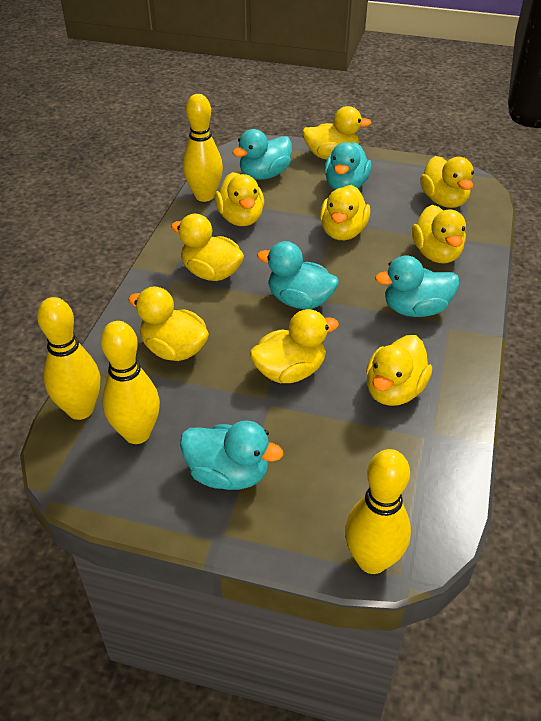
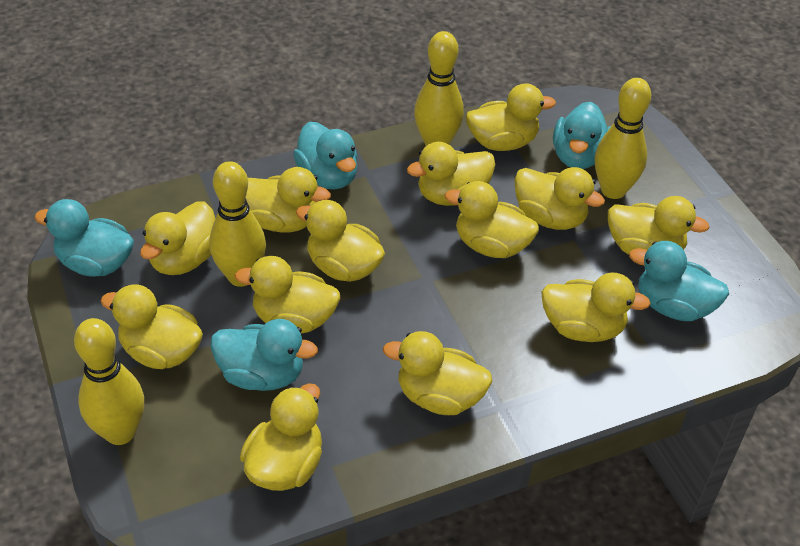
yellow duck: [128,287,209,361] [171,214,244,281] [215,172,264,226] [250,309,339,383] [302,106,372,160] [320,185,370,240] [366,335,432,406] [412,205,466,263] [420,156,474,208] = 9 -> [100,284,203,369] [140,201,216,275] [235,256,340,333] [240,383,322,491] [246,167,331,233] [296,200,385,282] [383,331,492,415] [407,142,495,206] [445,181,539,258] [466,83,556,151] [514,167,605,230] [541,273,651,342] [608,196,710,255] = 13

